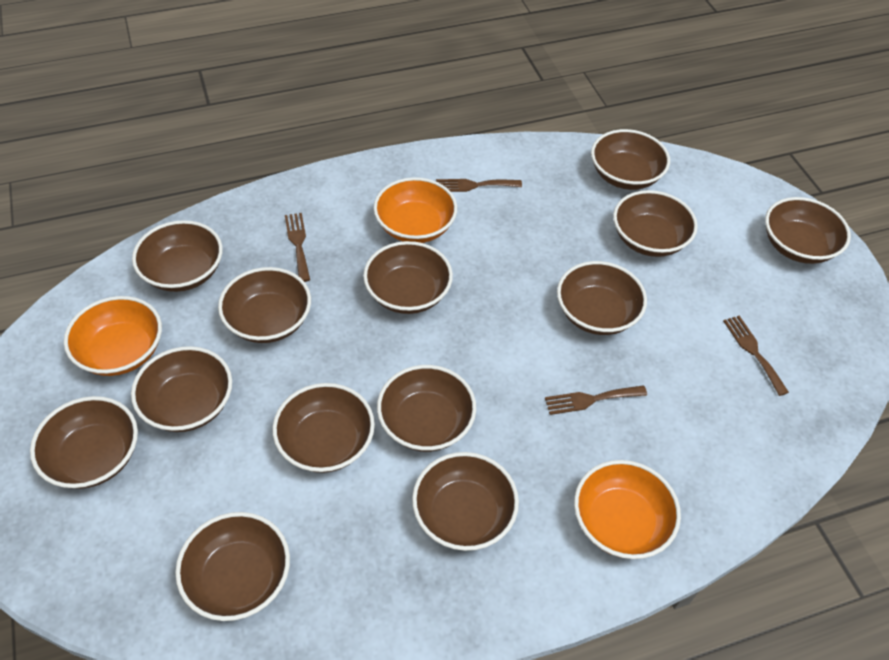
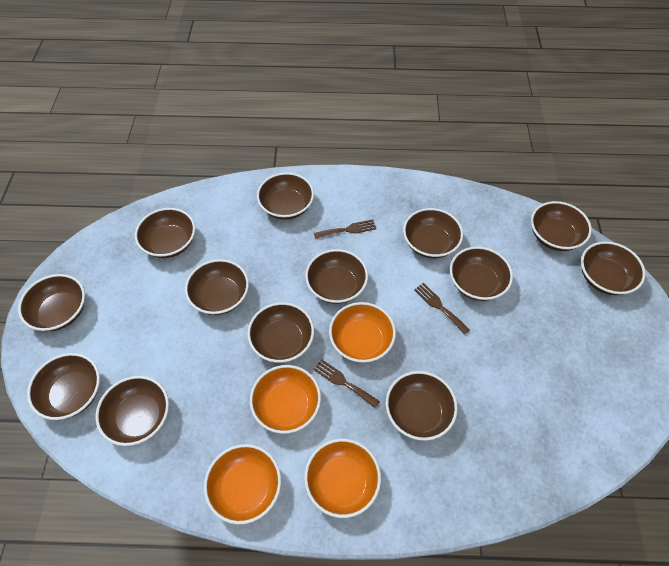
brown fork: [285,213,310,282] [436,179,522,192] [545,385,647,415] [723,316,789,396] = 4 -> [313,359,380,408] [314,219,376,239] [414,283,470,335] = 3
orange bowl: [64,296,162,376] [373,177,457,243] [574,460,681,559] = 3 -> [204,444,281,525] [250,365,321,434] [304,439,381,518] [329,302,396,363] = 4

